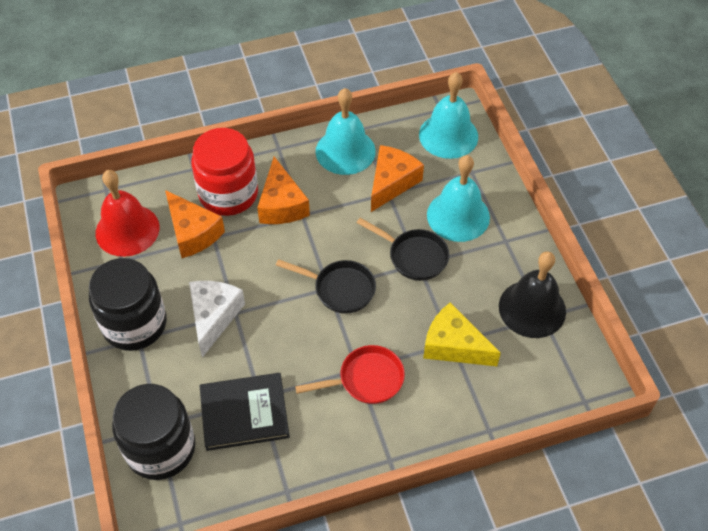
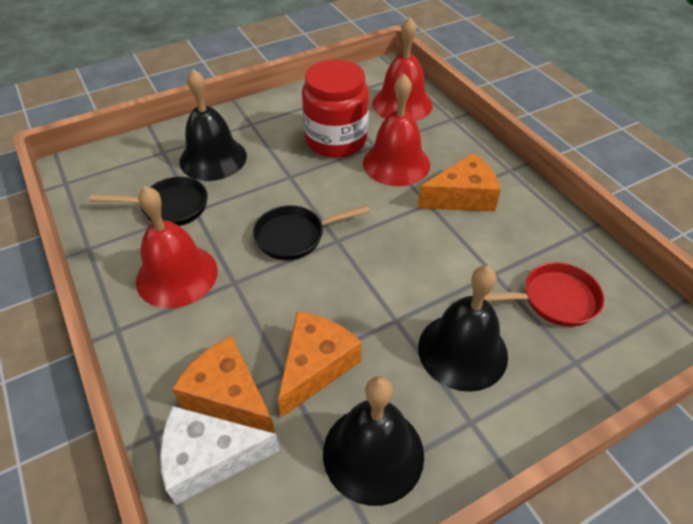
black bell: [499,251,566,338] = 1 -> [179,69,247,181] [323,376,424,506] [418,266,508,392] = 3
black book: [199,373,290,451] = 1 -> none = 0
black jar: [89,258,167,351] [112,384,195,480] = 2 -> none = 0
red bell: [96,170,160,257] = 1 -> [136,186,218,308] [363,74,430,186] [372,17,433,121] = 3
turquoise bell: [316,88,376,175] [419,72,478,159] [427,155,490,242] = 3 -> none = 0
yellow cheese: [423,302,501,366] = 1 -> none = 0

